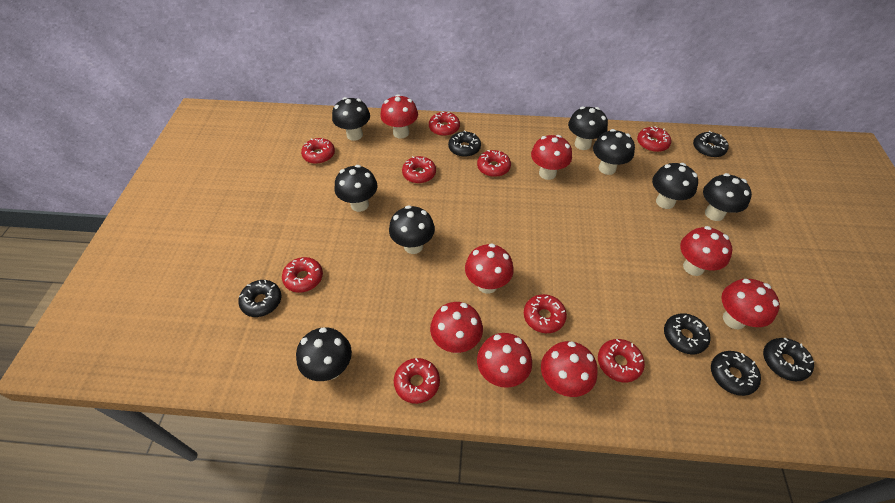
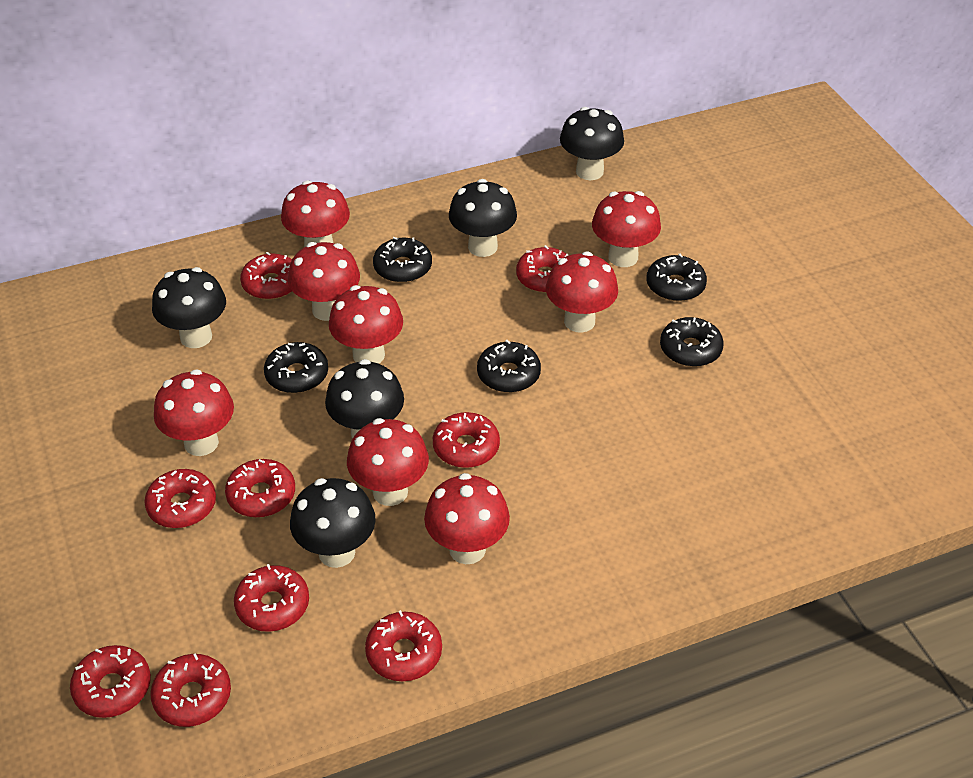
black donut: [238,280,281,317] [448,130,481,157] [664,313,711,354] [693,131,729,158] [711,351,761,396] [763,338,814,381] = 6 -> [264,342,328,393] [373,237,432,283] [477,340,541,393] [647,254,707,301] [660,317,724,367] = 5
black mushroom: [296,327,352,381] [332,97,370,141] [335,165,377,212] [389,205,435,254] [568,106,608,150] [593,129,635,175] [652,163,698,209] [703,173,752,221] = 8 -> [152,267,226,348] [290,478,376,568] [325,359,404,439] [449,179,517,257] [560,107,624,180] = 5

